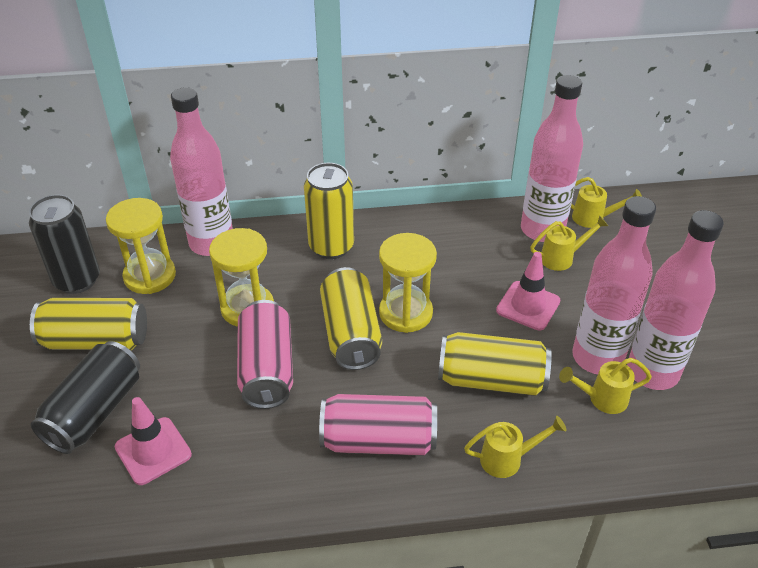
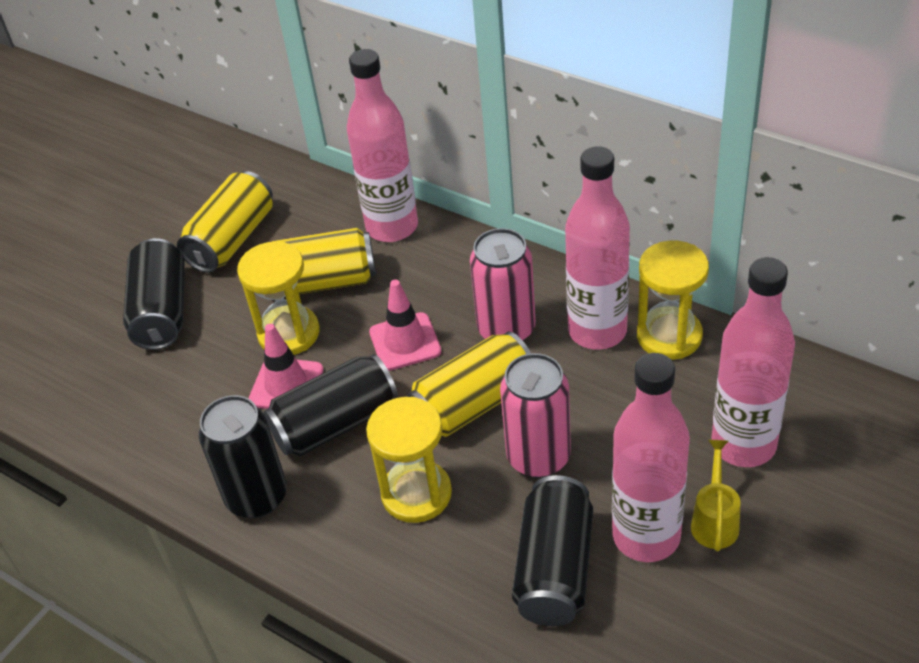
black can: [29,194,100,294] [31,341,140,454] = 2 -> [123,238,185,350] [199,395,287,518] [264,354,398,456] [512,475,593,626] = 4
yellow can: [30,298,147,350] [304,163,354,259] [320,267,382,370] [438,332,552,396] = 4 -> [177,171,273,273] [272,228,376,297] [406,332,531,437] = 3
yellow watering can: [464,416,567,478] [530,215,608,271] [559,358,652,414] [571,177,642,228] = 4 -> [691,440,741,552] = 1

